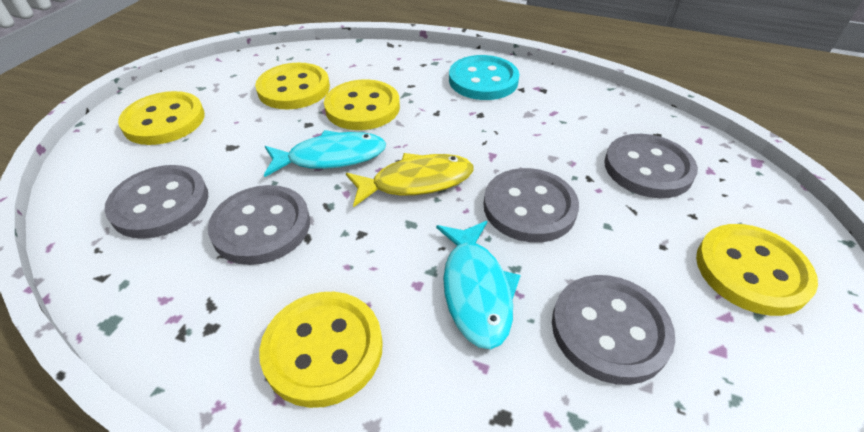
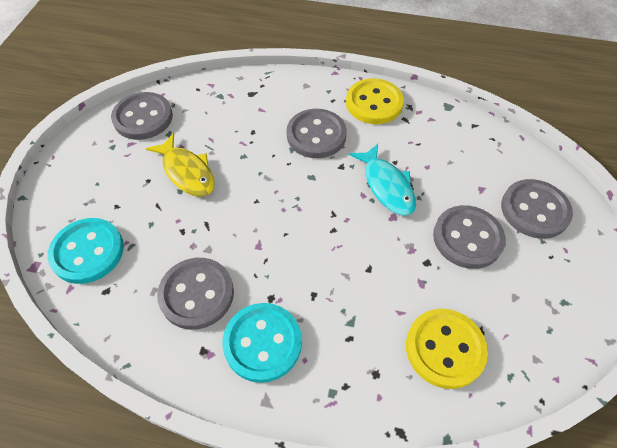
turquoise button: [449,55,519,100] = 1 -> [48,218,124,284] [222,303,302,383] = 2
turquoise fish: [264,130,386,177] [436,221,521,349] = 2 -> [349,144,416,216] = 1
yellow button: [118,91,205,145] [255,62,330,109] [259,292,383,408] [324,79,400,130] [696,224,818,316] = 5 -> [346,78,404,124] [406,309,488,389] = 2

